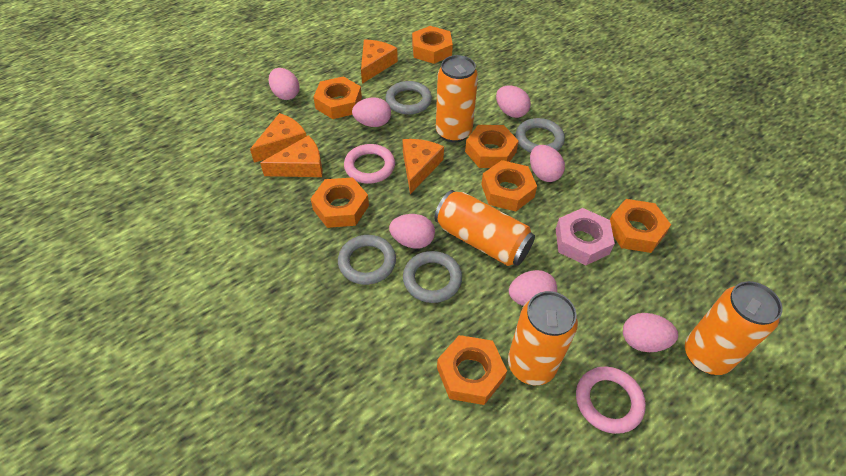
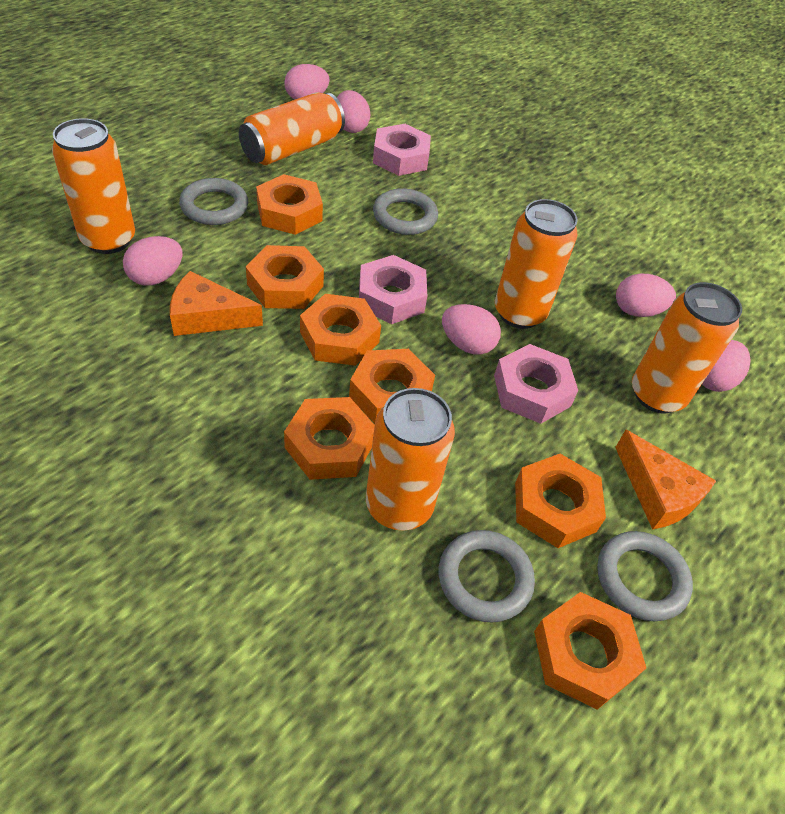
orange can: [434,190,535,266] [436,55,478,143] [508,291,578,385] [685,281,783,375] = 4 -> [52,118,135,254] [239,92,345,165] [366,388,455,530] [495,199,578,329] [632,282,742,414] = 5
orange cheese: [250,113,307,163] [260,135,323,177] [361,39,398,84] [403,139,444,194] = 4 -> [170,271,263,336] [615,430,716,530] = 2
pink egg: [269,68,300,100] [352,97,391,127] [389,214,435,249] [496,86,531,118] [509,270,557,306] [530,145,565,182] [623,313,678,352] = 7 -> [123,236,182,286] [284,64,329,100] [337,90,370,133] [442,304,501,354] [616,274,676,317] [702,340,751,392] = 6
pink nut: [556,208,615,265] = 1 -> [359,255,427,324] [373,124,431,176] [494,344,578,424] = 3
pink ring: [344,144,395,184] [576,367,646,434] = 2 -> none = 0

